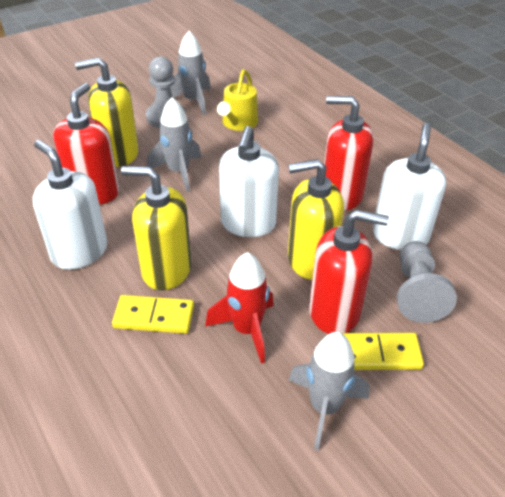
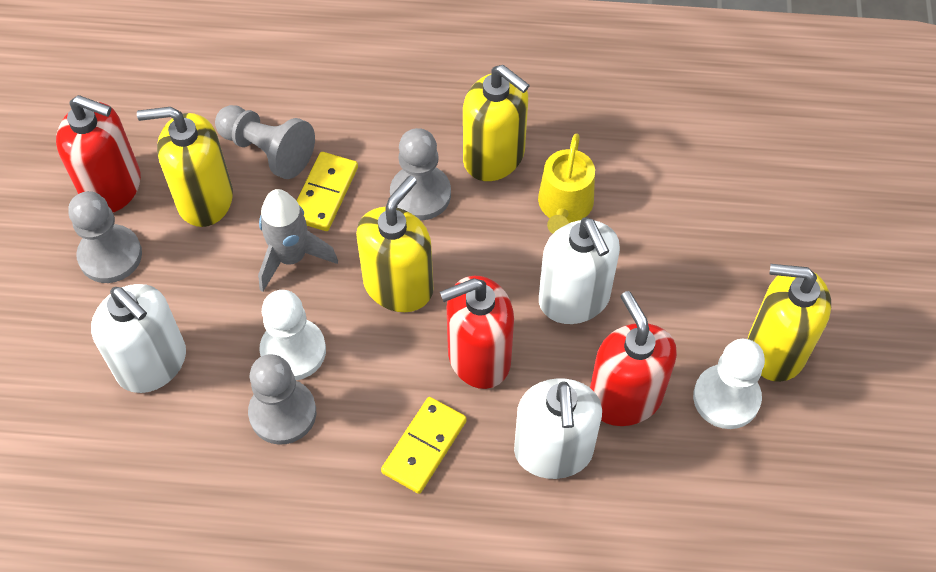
grey pawn: [146,56,185,128] [397,241,457,323] = 2 -> [68,191,142,283] [215,105,315,179] [248,354,316,445] [390,128,451,220] = 4
grey rocket: [147,97,202,192] [170,31,211,115] [289,332,369,450] = 3 -> [258,189,338,292] = 1
red rocket: [205,252,274,364] = 1 -> none = 0
white pawn: none = 0 -> [259,290,326,380] [693,339,765,429] = 2
yellow soap dispenser: [75,57,139,167] [121,166,192,291] [288,159,344,280] = 3 -> [137,107,233,227] [356,176,433,312] [463,65,530,181] [748,264,831,382] = 4

